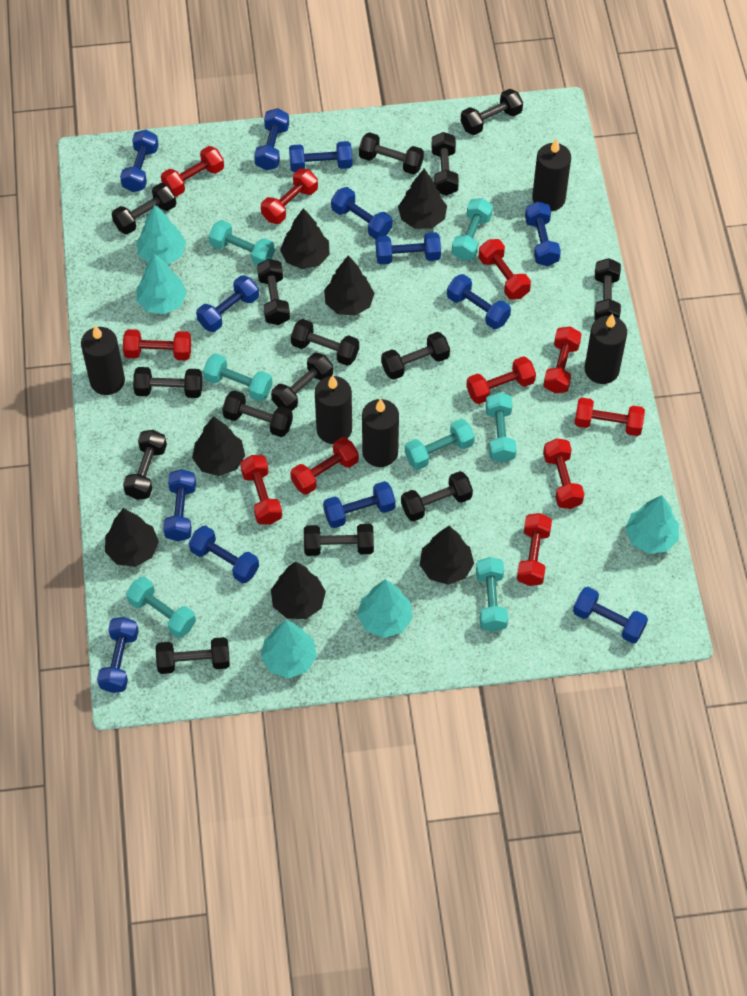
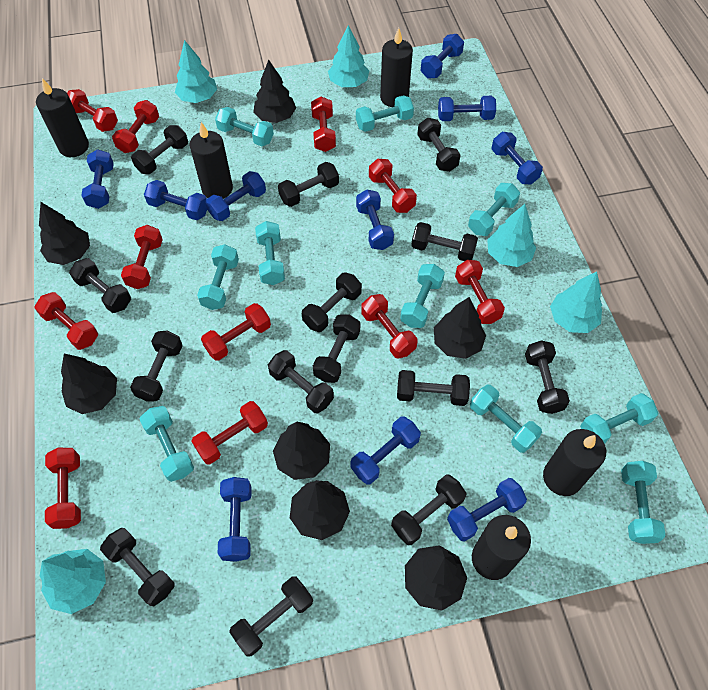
black dumbbell: [112,183,176,234] [123,430,167,500] [133,367,202,398] [156,637,230,674] [222,390,293,437] [257,259,290,325] [271,353,333,411] [291,319,359,366] [304,524,374,556] [359,132,424,175] [381,332,450,380] [401,471,473,521] [431,132,459,196] [461,89,523,135] [594,258,621,320] = 15 -> [69,258,131,313] [100,528,175,606] [130,330,183,402] [131,125,188,174] [229,576,313,657] [268,350,334,413] [278,162,339,207] [302,273,362,332] [313,314,360,383] [391,475,467,545] [397,370,470,406] [411,222,478,261] [417,118,461,172] [525,340,570,414] = 14
blue dumbbell: [97,617,139,693] [120,130,159,192] [163,469,196,541] [189,526,259,583] [196,275,259,332] [254,108,289,170] [289,141,352,172] [323,481,396,528] [331,187,392,239] [376,232,441,265] [447,274,511,329] [525,201,561,266] [573,587,648,643] = 13 -> [81,149,114,209] [144,180,207,220] [205,171,266,221] [218,477,252,562] [350,416,421,485] [356,189,394,250] [421,34,464,79] [438,96,496,121] [447,478,527,541] [492,132,543,184] = 10
turquoise dumbbell: [126,577,196,638] [203,353,273,402] [209,220,275,265] [405,419,475,470] [452,198,493,260] [476,557,508,632] [486,392,517,463] = 7 -> [140,406,194,482] [197,244,239,310] [215,107,274,147] [255,221,285,285] [356,95,414,132] [400,264,445,328] [468,183,520,236] [470,385,542,453] [580,393,658,444] [621,461,666,544] = 10

